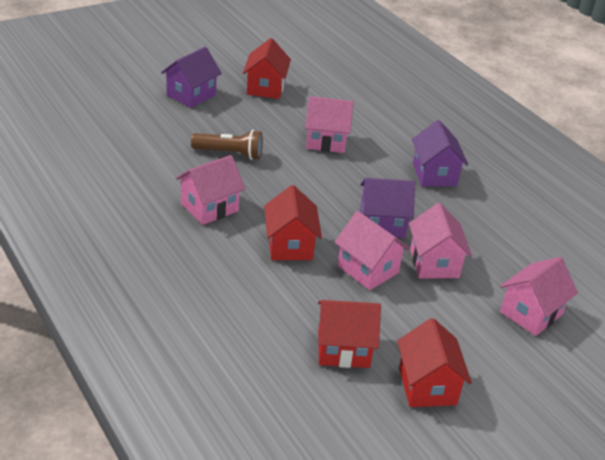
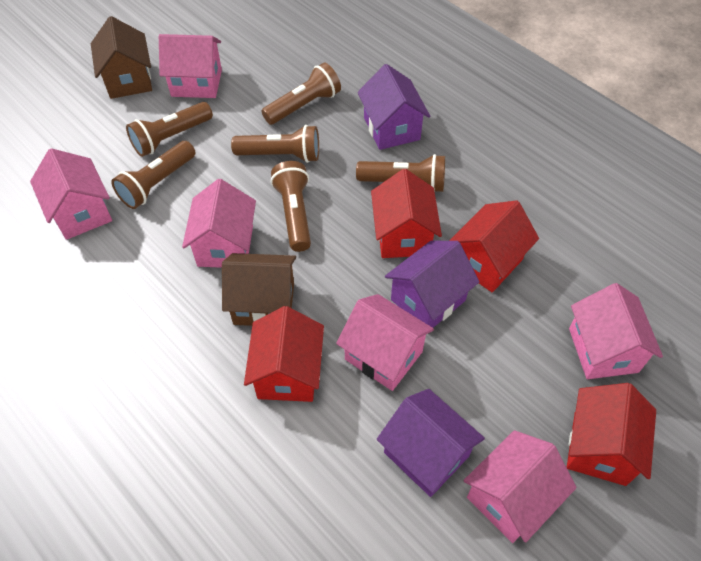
brown flashlight: [191,130,263,160] = 1 -> [111,141,195,209] [126,102,213,157] [231,125,319,163] [262,63,341,125] [271,161,311,252] [356,154,445,192] = 6
brown house: none = 0 -> [91,16,152,99] [222,253,296,326] = 2
pink house: [176,155,245,225] [305,96,354,153] [334,211,410,290] [409,203,472,278] [500,257,578,336] = 5 -> [30,148,112,240] [159,34,222,98] [182,179,256,268] [336,294,434,391] [464,430,576,543] [569,283,663,379] = 6

